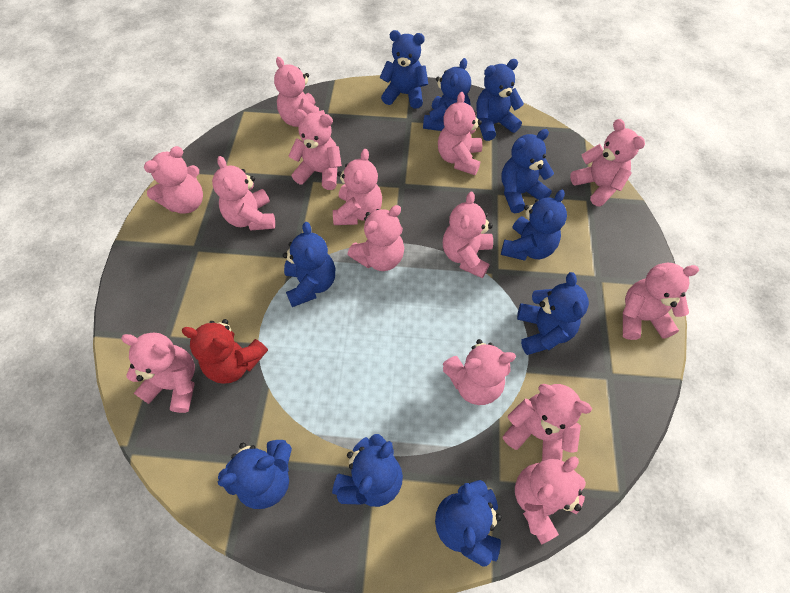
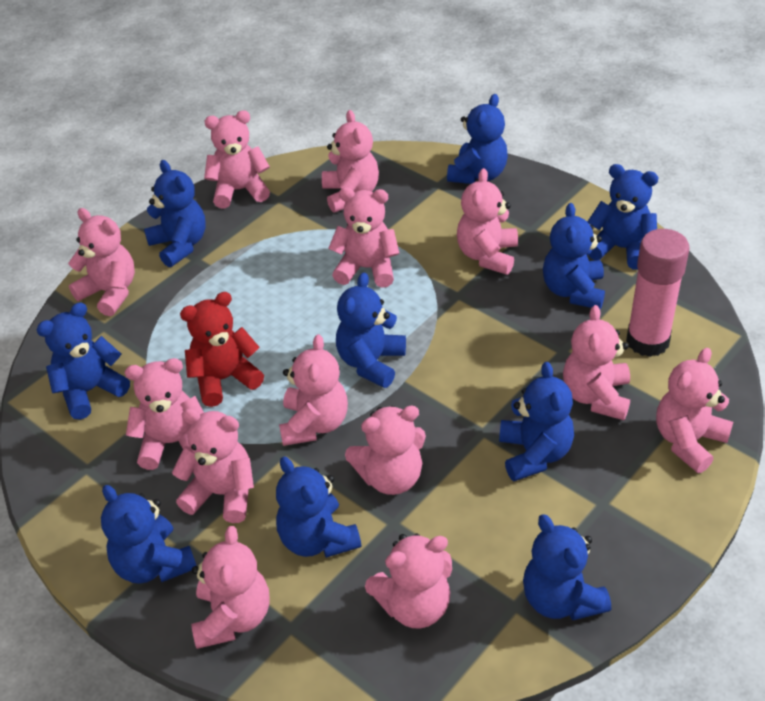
pink glue stick: none = 0 -> [626,229,690,357] = 1
pink teddy bear: [121,333,195,413] [144,146,203,213] [212,156,275,230] [274,57,325,127] [289,109,342,190] [333,149,382,225] [347,205,404,271] [438,92,482,175] [443,192,493,278] [443,339,516,405] [503,384,592,461] [515,457,586,545] [570,119,645,207] [623,263,699,340] = 14 -> [68,208,135,316] [125,358,204,470] [172,409,254,523] [191,526,269,649] [204,110,270,208] [279,334,348,446] [322,110,379,213] [328,187,400,288] [345,406,426,495] [365,533,452,628] [457,168,518,275] [563,305,630,420] [656,348,733,473] = 13

